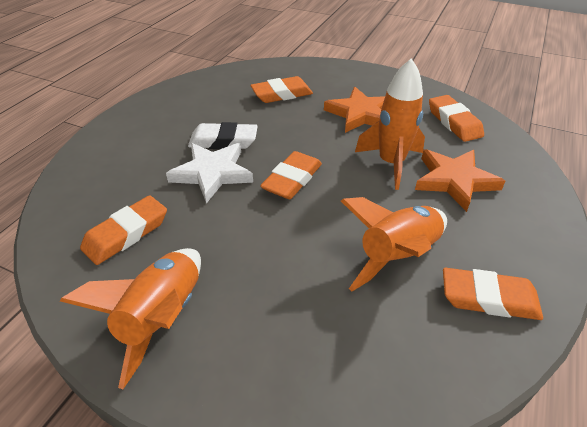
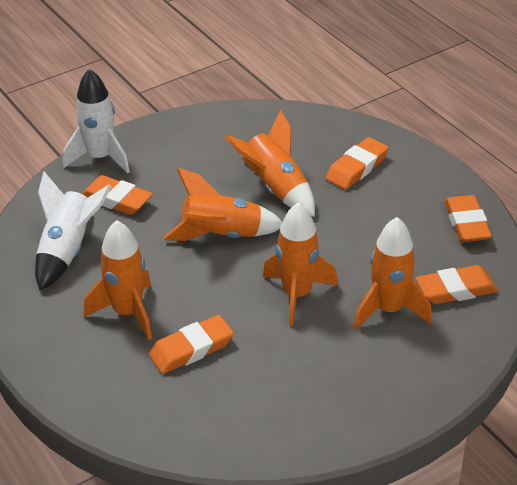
orange rocket: [60,248,201,389] [341,197,447,291] [355,58,425,190] = 3 -> [84,220,152,340] [163,168,282,241] [225,110,315,217] [263,202,338,326] [354,217,432,330] = 5
orange star: [324,87,385,133] [415,149,505,212] = 2 -> none = 0
white eraser: [188,122,258,149] = 1 -> none = 0
white rocket: none = 0 -> [35,172,112,290] [63,69,130,174] = 2
white star: [166,143,253,204] = 1 -> none = 0

